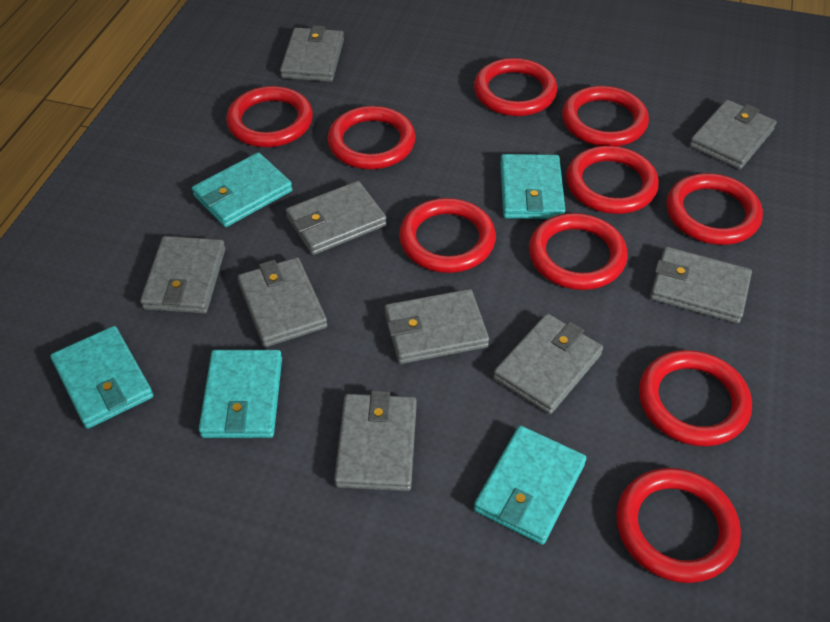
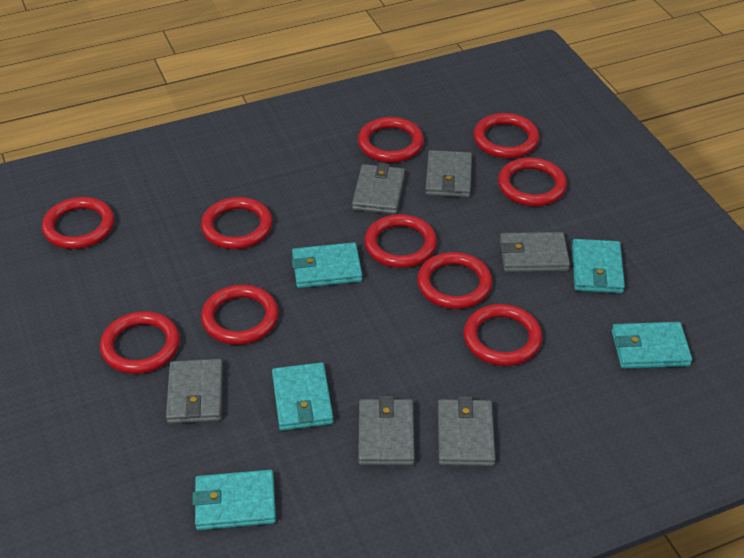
grey wallet: [140,236,225,314] [237,257,328,347] [280,25,344,82] [286,181,387,255] [334,391,417,491] [384,289,489,364] [493,313,603,414] [650,247,752,323] [690,100,777,169] = 9 -> [166,359,223,424] [352,163,405,214] [358,396,415,465] [425,150,472,197] [438,396,496,466] [500,232,570,272] = 6

